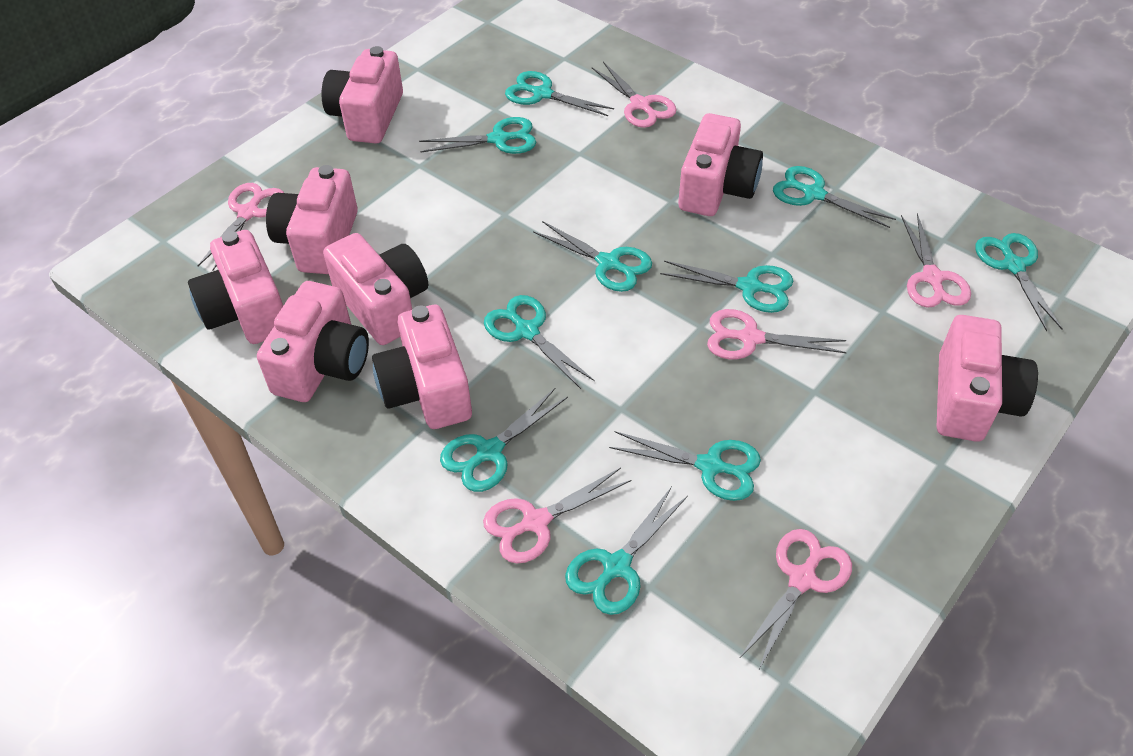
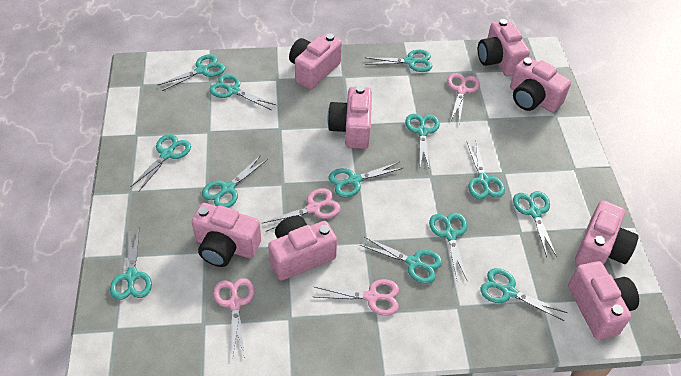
pink scissors: [198,183,284,271] [483,468,631,563] [592,62,677,128] [707,309,847,359] [739,529,852,671] [901,213,971,308] = 6 -> [213,278,255,358] [263,188,341,231] [315,279,399,316] [447,73,480,124] = 4
turquoise scissors: [419,117,536,154] [440,388,568,492] [484,295,595,389] [505,71,614,116] [533,221,652,292] [565,487,688,615] [609,431,761,501] [660,261,793,313] [773,166,896,228] [975,233,1063,331] = 10 -> [110,229,152,300] [131,134,191,191] [158,54,225,91] [202,155,268,208] [209,74,276,110] [329,162,403,198] [360,237,442,284] [365,50,432,72] [405,114,440,168] [429,212,468,282] [467,141,505,199] [480,268,567,321] [513,191,557,257] = 13

